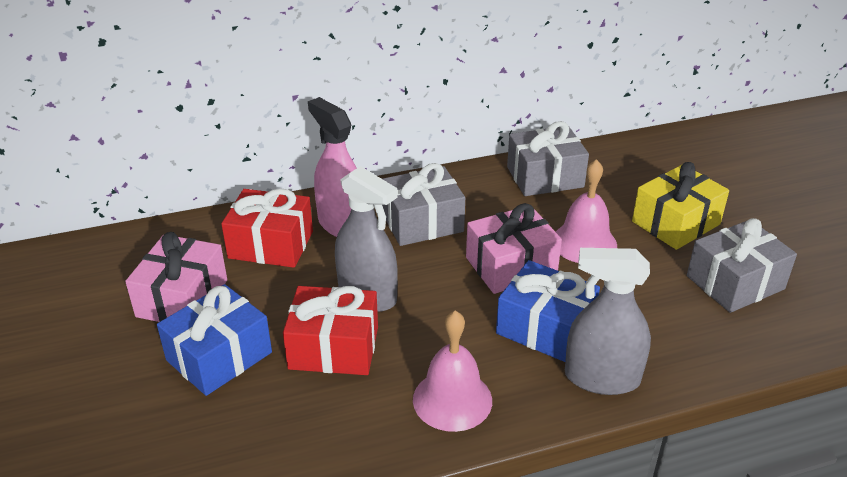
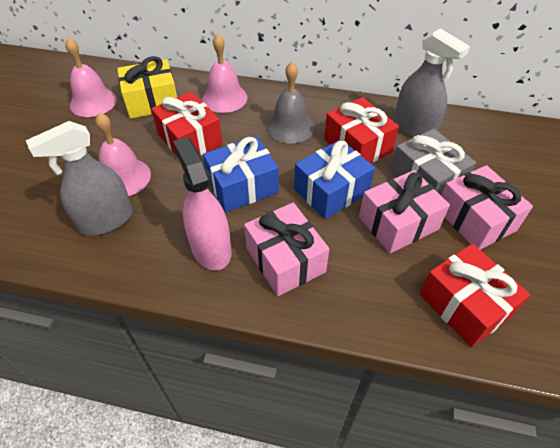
grey bell: none = 0 -> [267,62,314,143] = 1
grey gift: [382,163,465,246] [507,121,589,196] [687,218,797,313] = 3 -> [390,129,476,195] = 1
pink bell: [413,311,492,432] [556,159,617,263] = 2 -> [65,37,117,117] [95,112,151,196] [202,33,248,113] = 3
pink gift: [125,232,227,322] [466,203,562,294] = 2 -> [244,203,329,296] [359,170,450,253] [441,165,533,250] = 3
red gift: [221,188,313,268] [283,286,378,375] = 2 -> [151,92,223,157] [324,97,399,164] [419,244,531,347] = 3

